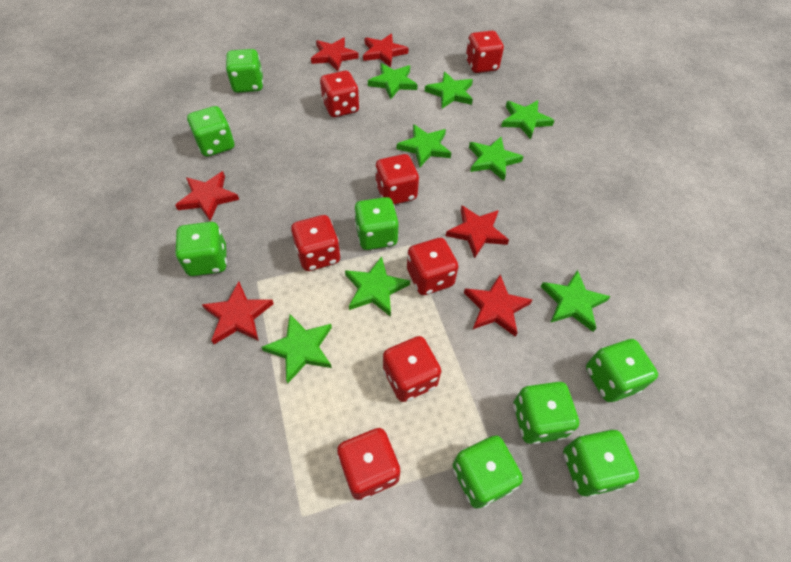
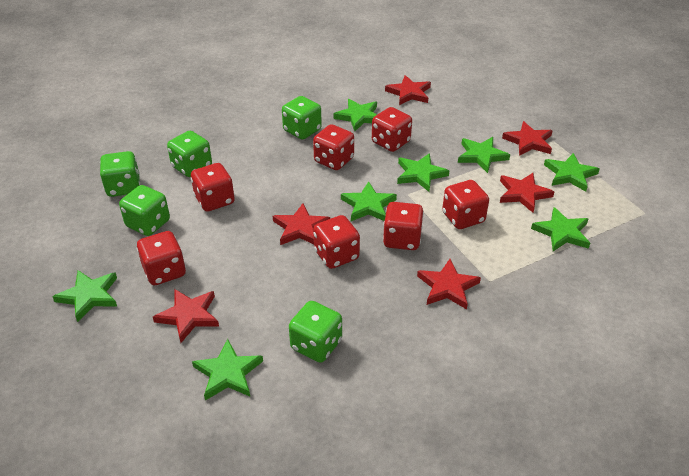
green dice: [175,222,227,276] [187,106,234,157] [226,49,263,93] [354,197,399,250] [452,436,523,509] [513,382,579,444] [563,430,639,497] [586,339,658,402] = 8 -> [100,151,140,197] [119,185,170,236] [167,131,212,177] [282,96,322,140] [289,301,342,363] = 5

